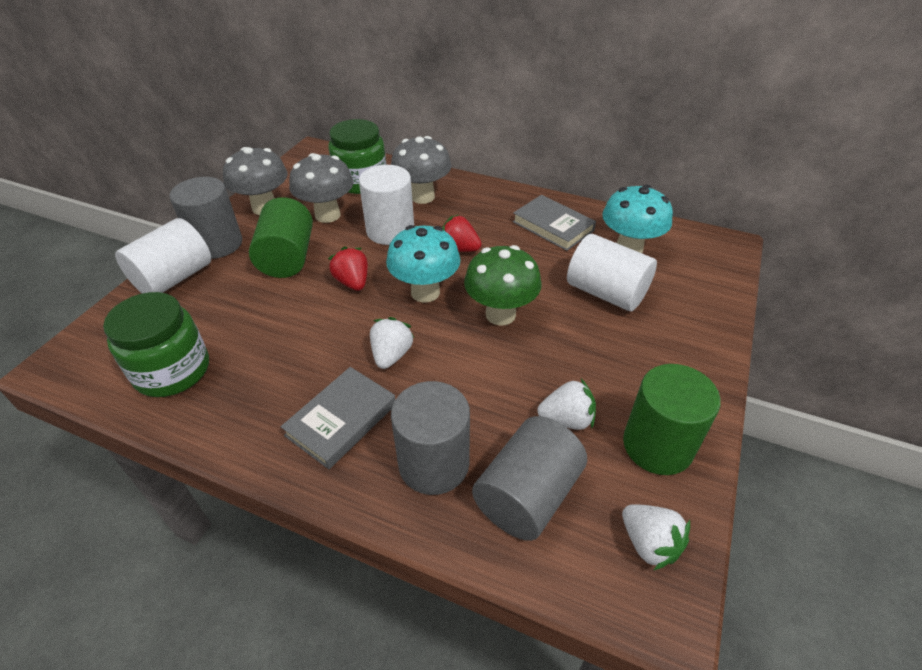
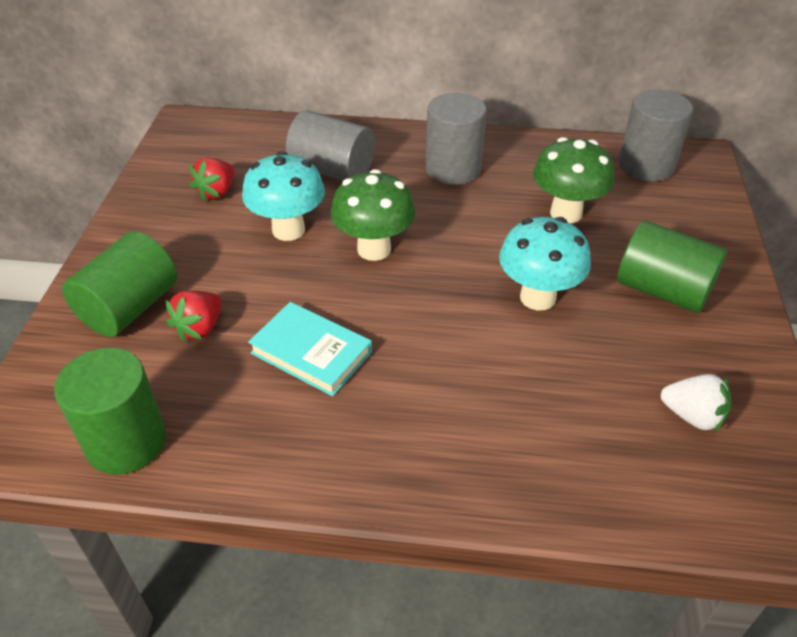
green cylinder: [249,197,313,278] [623,364,721,475] = 2 -> [54,347,166,475] [62,231,177,337] [617,220,727,313] = 3
green jar: [103,292,209,397] [328,119,386,194] = 2 -> none = 0
green mushroom: [464,245,542,326] = 1 -> [331,169,415,261] [533,137,614,223] = 2
grey book: [281,367,395,469] [513,195,596,251] = 2 -> none = 0
grey mushroom: [223,147,288,215] [289,153,353,223] [391,136,452,204] = 3 -> none = 0
turquoise book: none = 0 -> [248,302,372,396] = 1
white cylinder: [115,218,211,293] [359,165,414,245] [567,234,657,311] = 3 -> none = 0
white strawberry: [370,317,414,369] [537,379,596,430] [622,504,690,570] = 3 -> [661,374,732,433] = 1

